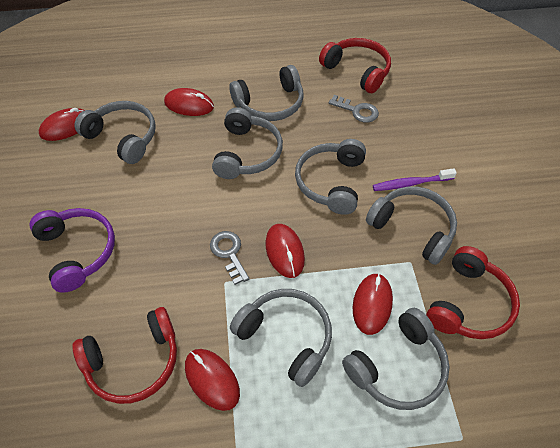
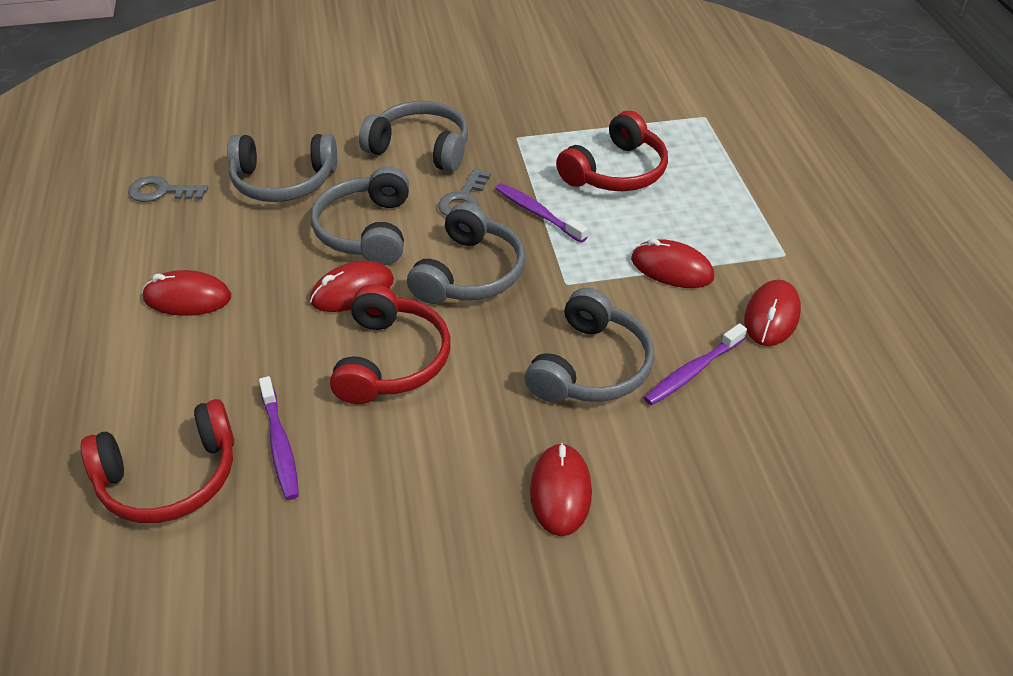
grey headphones: [74,101,156,164] [212,108,283,179] [229,65,304,121] [230,289,332,387] [295,139,366,215] [342,308,450,410] [366,186,457,265] = 7 -> [227,134,337,202] [311,166,409,265] [359,101,468,172] [407,202,525,304] [525,288,654,403] = 5
purple headphones: [29,208,115,293] = 1 -> none = 0
purple toothbrush: [373,168,457,191] = 1 -> [259,376,299,500] [495,183,588,243] [644,323,747,405] = 3

